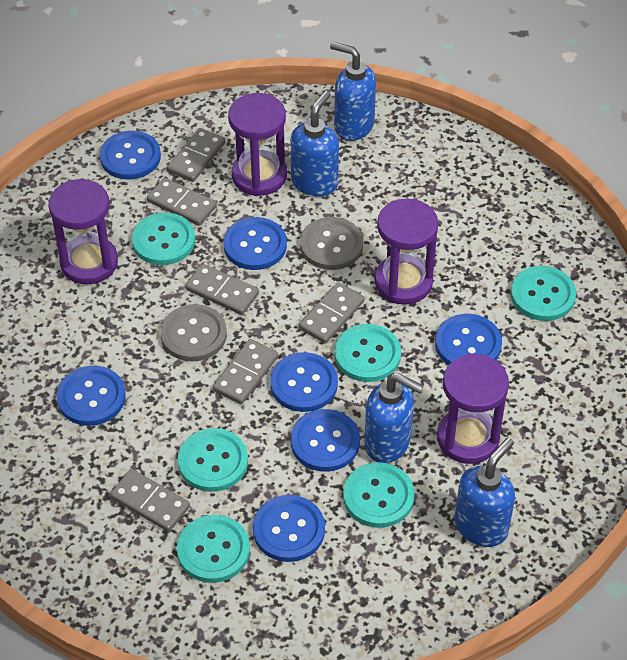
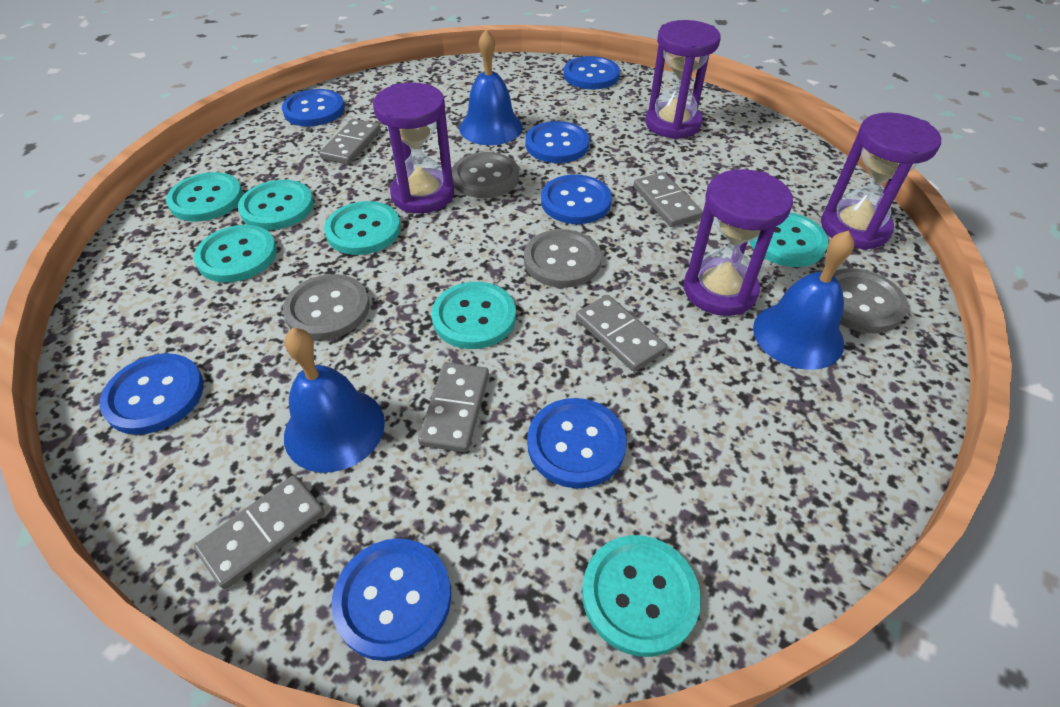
blue bell: none = 0 -> [284,328,385,473] [459,30,523,145] [753,230,854,370] = 3
blue soap dispenser: [291,91,339,197] [330,42,376,141] [364,372,424,463] [454,437,515,547] = 4 -> none = 0
grey button: [160,304,227,361] [300,217,363,270] = 2 -> [283,274,370,340] [452,152,519,198] [524,229,601,288] [833,268,908,333] = 4
grey domino: [110,469,190,532] [147,178,217,226] [167,128,225,182] [186,264,259,315] [213,339,278,404] [299,282,365,344] = 6 -> [194,475,325,589] [319,119,381,165] [418,362,489,452] [576,295,667,372] [633,172,703,227] = 5
turquoise button: [132,212,195,265] [177,515,250,583] [178,428,248,492] [334,324,401,382] [343,462,415,528] [510,266,576,321] = 6 -> [166,172,243,222] [194,225,277,283] [238,180,314,230] [324,201,401,255] [431,282,516,349] [582,535,701,657] [749,212,829,267] = 7

